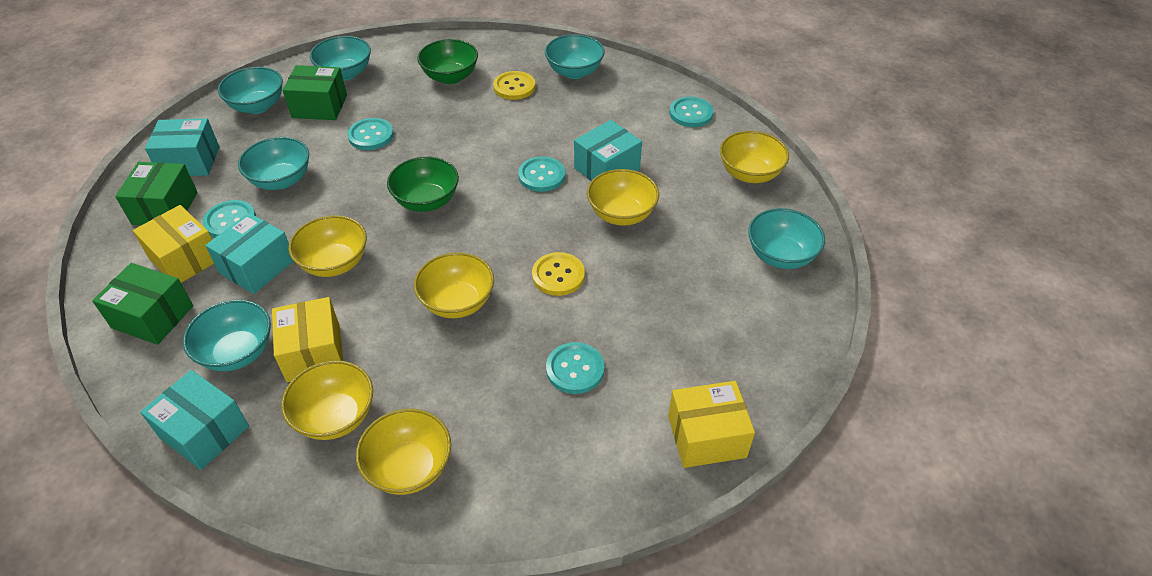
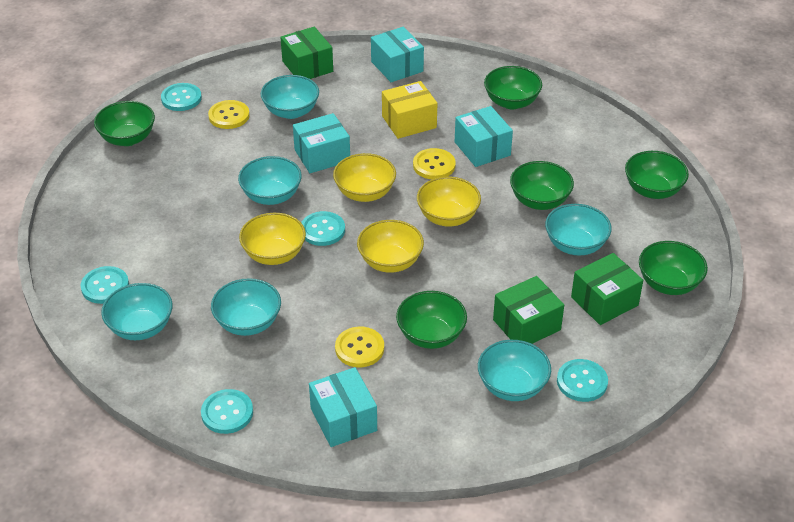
green bowl: [387,157,459,212] [417,39,478,84] = 2 -> [94,101,155,146] [396,291,467,349] [484,66,542,109] [510,161,574,210] [625,151,689,199] [639,241,708,295] = 6
yellow bowl: [281,360,373,440] [289,215,367,277] [356,409,451,495] [414,252,494,318] [587,169,659,226] [720,131,789,183] = 6 -> [239,213,306,265] [333,153,396,202] [357,220,424,273] [417,177,481,227] = 4
yellow box: [133,205,214,283] [272,297,343,382] [668,381,755,468] = 3 -> [382,81,437,139] = 1
yellow button: [493,71,536,100] [532,252,585,296] = 2 -> [208,100,250,129] [335,327,384,367] [413,148,456,179] = 3

